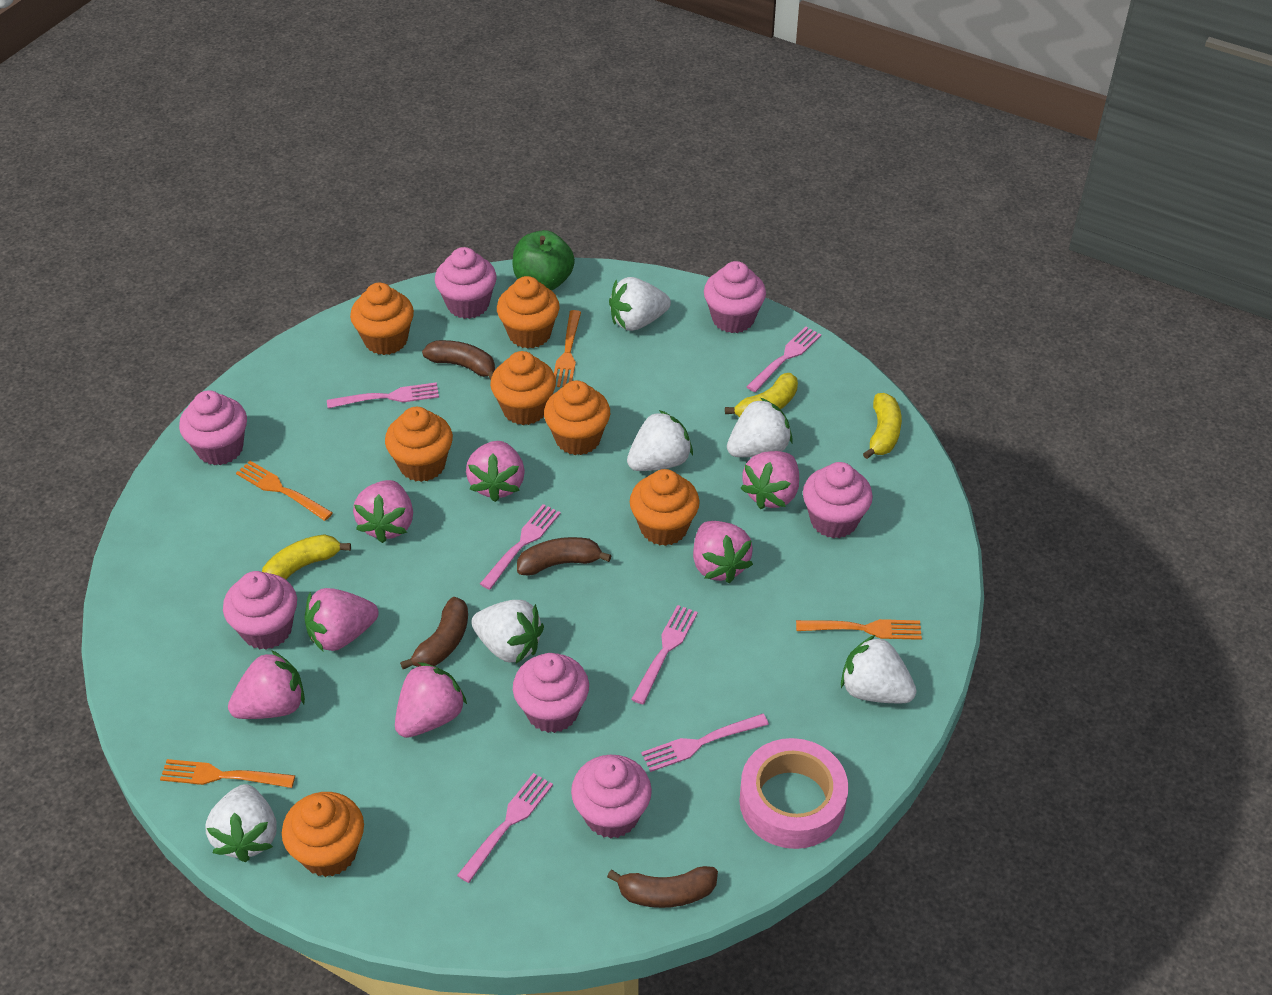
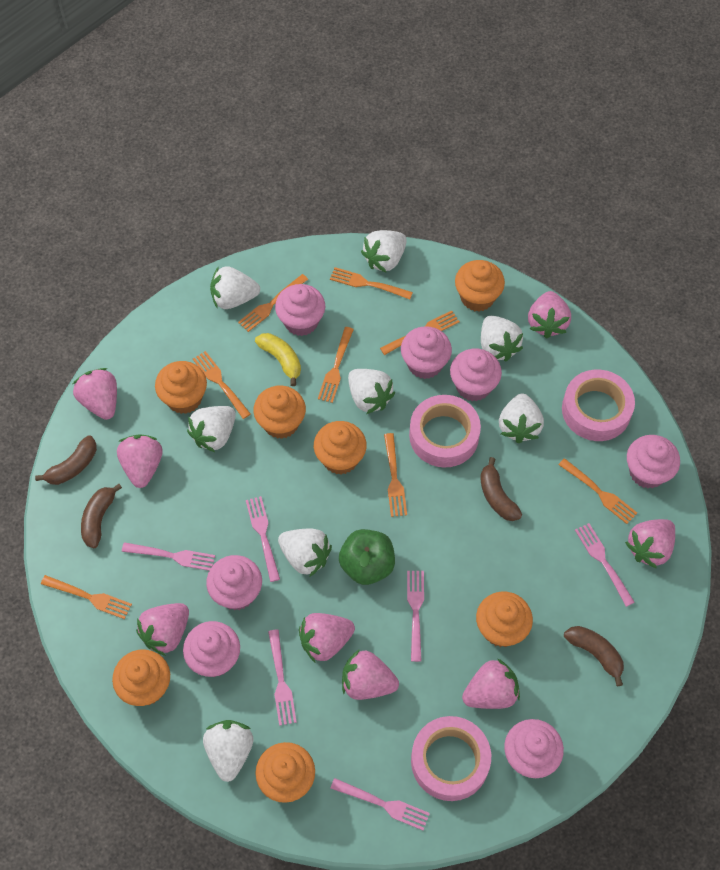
orange fork: [160,759,295,788] [236,461,333,521] [554,310,581,387] [796,619,922,640] = 4 -> [41,575,132,619] [193,351,251,419] [238,274,308,332] [318,327,354,403] [330,267,413,299] [380,311,460,355] [384,433,407,517] [559,458,637,524] = 8
pink strawberry: [228,650,305,719] [304,588,379,652] [353,480,413,543] [395,662,467,738] [466,441,525,502] [693,521,753,584] [740,451,799,509] = 7 -> [73,368,117,420] [117,434,163,488] [136,603,189,656] [299,613,355,663] [342,650,399,700] [462,658,520,709] [528,291,571,339] [625,519,675,569] = 8
pink tape: [739,738,848,849] = 1 -> [409,395,481,467] [411,716,491,801] [562,370,635,441] = 3
white strawberry: [206,784,277,862] [471,600,544,664] [609,277,671,331] [627,410,693,471] [727,398,793,457] [841,635,916,703] = 6 -> [187,406,236,452] [203,720,253,782] [210,266,260,309] [278,529,332,577] [348,369,395,414] [361,230,407,272] [481,316,523,361] [499,394,544,443] = 8
yellow banana: [262,534,351,579] [725,373,798,417] [863,393,902,459] = 3 -> [255,333,301,386] = 1

